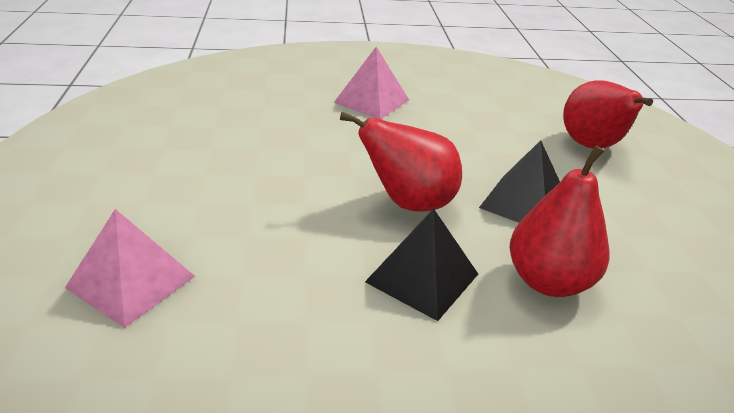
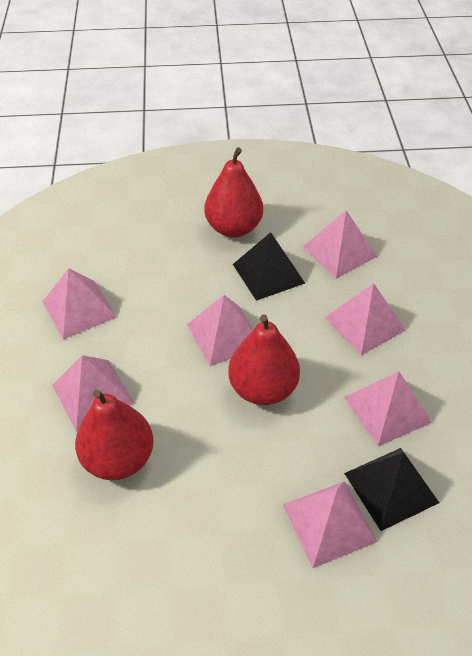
pink pyramid: [65,209,195,328] [334,47,409,119] = 2 -> [42,268,117,339] [52,355,135,431] [187,295,254,366] [283,481,378,568] [303,210,377,278] [325,283,406,356] [344,371,432,446] = 7

